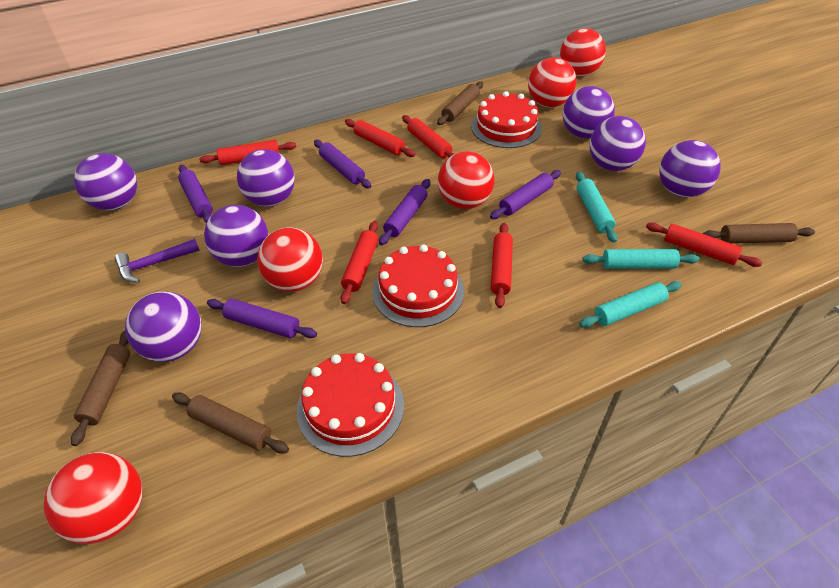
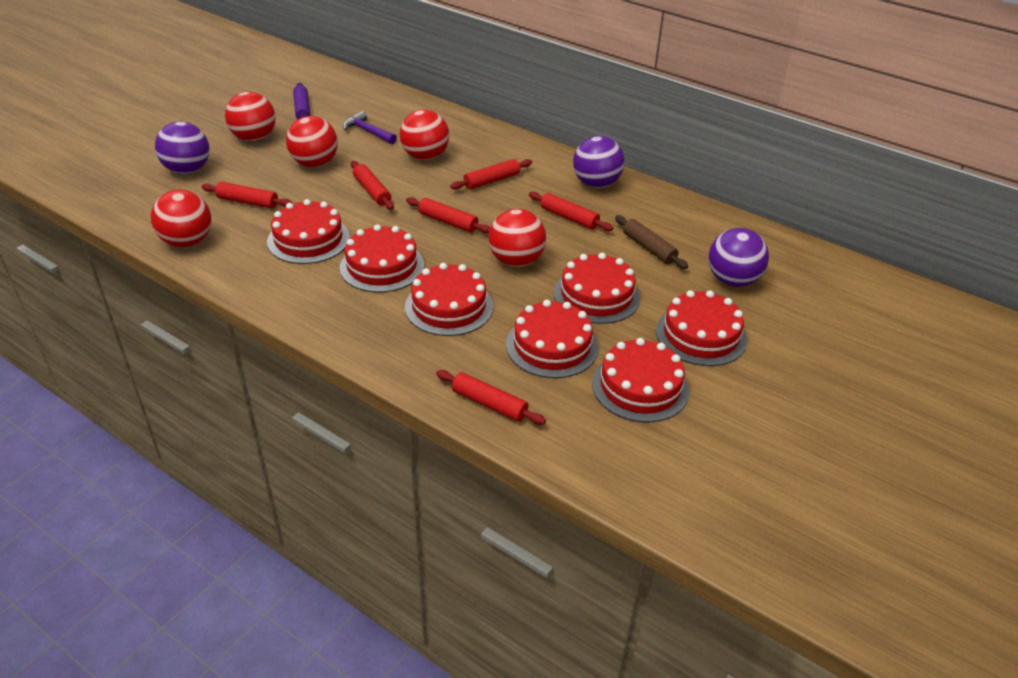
brown rolling pin: [71,331,130,446] [172,392,289,453] [437,81,483,125] [703,223,815,244] = 4 -> [615,215,688,269] = 1
purple ball: [74,153,137,210] [125,292,202,362] [204,205,268,267] [237,149,295,206] [563,86,615,139] [590,116,646,171] [659,140,721,197] = 7 -> [155,122,209,174] [573,136,625,188] [708,228,769,287] = 3
purple rolling pin: [178,165,213,223] [207,299,317,338] [314,140,371,188] [379,179,430,245] [490,170,561,219] = 5 -> [293,83,310,119] = 1
red cake: [297,353,404,457] [372,244,464,327] [471,91,542,148] = 3 -> [267,199,350,264] [340,224,424,293] [405,263,493,336] [506,300,598,378] [554,253,640,324] [592,338,689,423] [656,290,747,366] = 7
turquoise rolling pin: [576,172,617,243] [579,281,682,328] [582,249,700,269] = 3 -> none = 0

